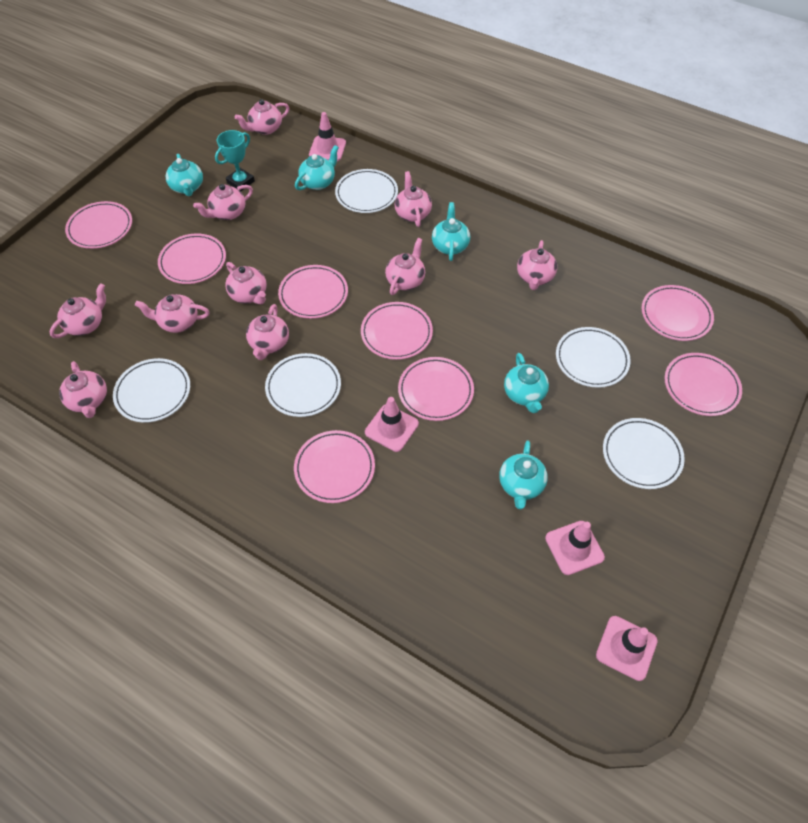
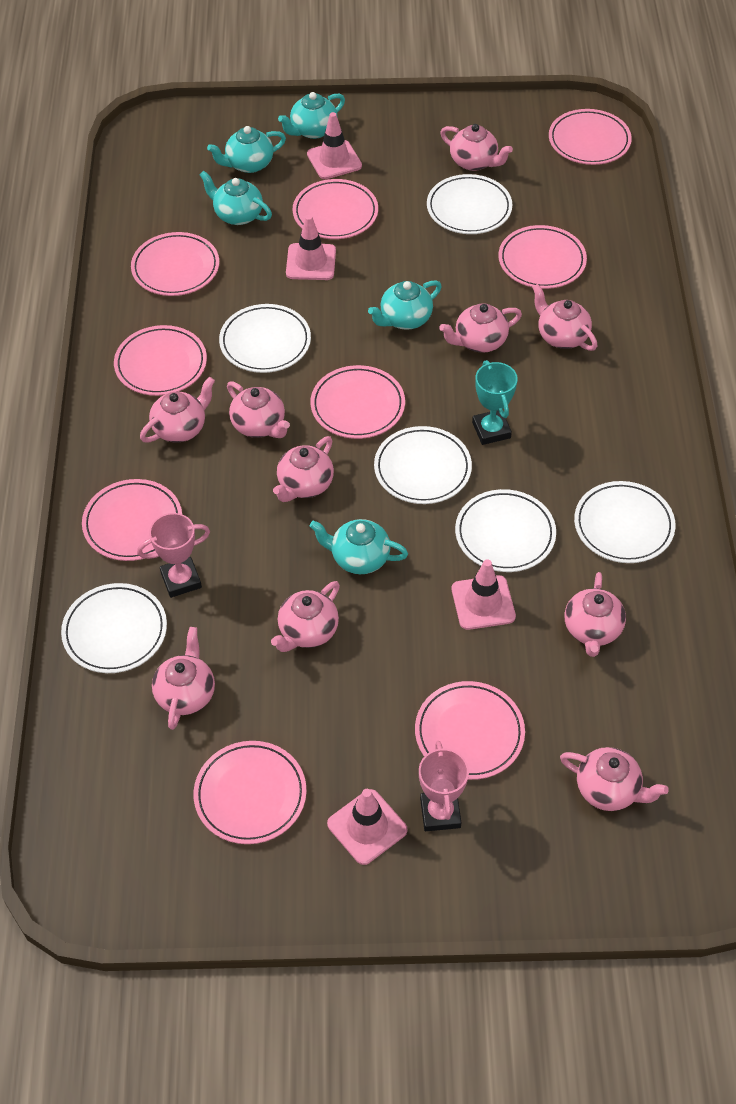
pink plate: [65,201,132,249] [158,233,226,284] [278,265,348,319] [294,430,375,503] [361,302,433,360] [398,357,474,421] [642,285,714,341] [664,353,742,416] = 8 -> [82,479,182,561] [114,325,207,396] [131,232,219,296] [194,741,307,844] [293,179,378,239] [311,365,405,439] [415,681,525,780] [498,225,587,289] [549,109,632,165] = 9
pink trophy: none = 0 -> [137,513,210,598] [419,741,469,831] = 2
white plate: [113,358,190,423] [265,353,341,417] [335,169,398,213] [556,327,631,388] [603,418,685,489] = 5 -> [61,583,167,673] [219,304,311,373] [374,426,472,504] [427,174,512,234] [455,489,556,572] [574,481,675,563] = 6

